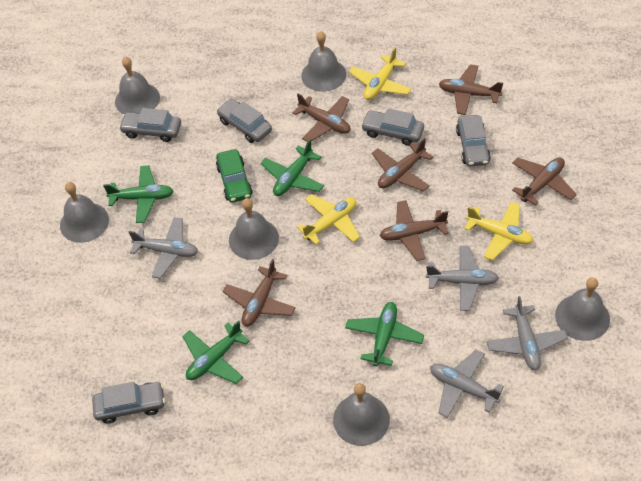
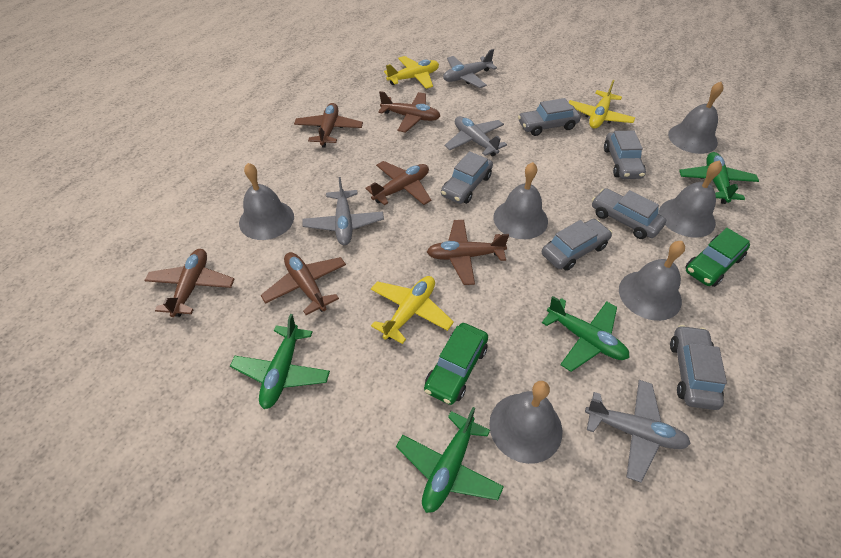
green car: [216,149,253,203] = 1 -> [424,323,488,405] [685,228,750,287] = 2
grey car: [92,382,165,424] [119,108,181,142] [217,99,272,143] [361,108,424,146] [456,115,491,167] = 5 -> [441,151,493,204] [518,98,581,136] [542,219,612,271] [592,188,666,239] [604,130,646,179] [670,325,727,410] = 6

